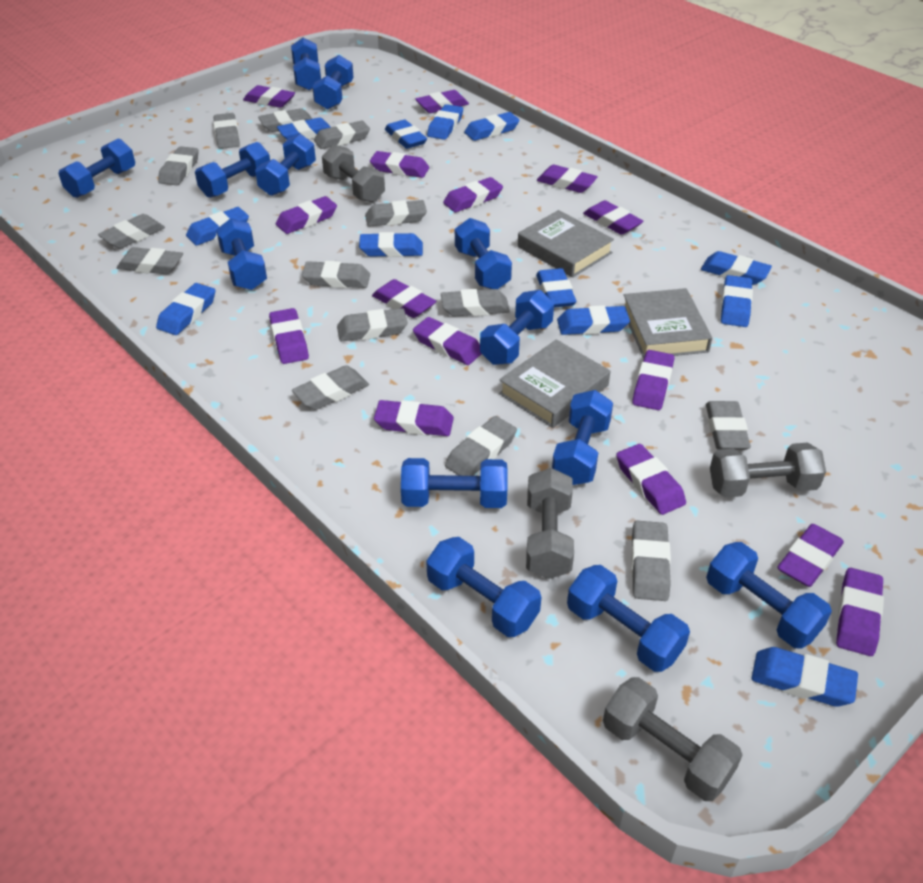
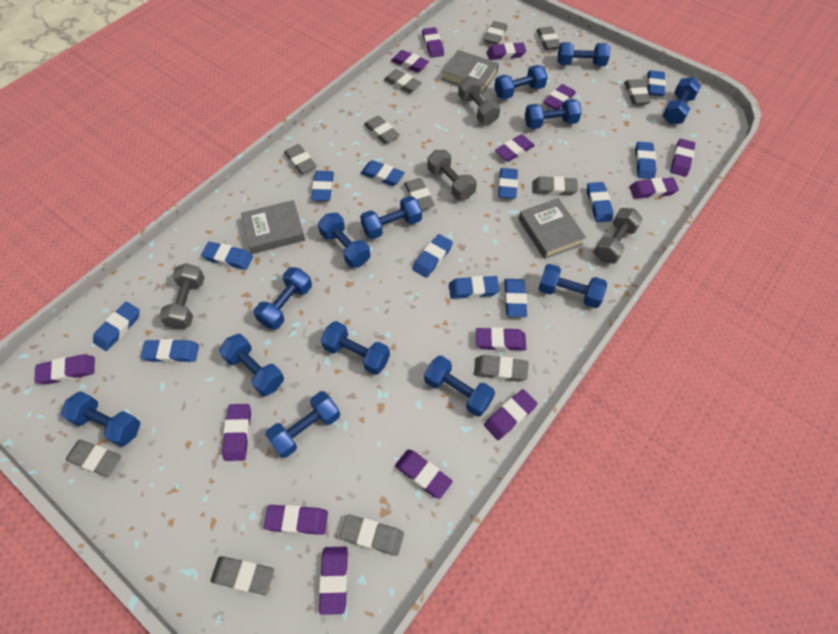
grey eraser: [98,214,165,249] [117,247,183,275] [158,146,199,185] [213,113,240,149] [258,108,312,132] [292,365,369,410] [302,261,370,288] [314,120,370,149] [337,308,408,342] [365,200,427,227] [441,289,510,317] [445,416,517,476] [631,521,671,601] [706,401,751,450] = 14 -> [66,440,121,477] [210,556,274,595] [284,144,317,174] [340,515,404,556] [364,116,400,144] [384,69,422,93] [404,178,435,210] [474,355,529,382] [484,21,508,45] [532,176,578,196] [537,27,560,50] [624,79,651,105] = 12
purple eraser: [243,85,295,108] [269,308,309,364] [276,196,337,234] [370,151,429,178] [372,279,436,318] [374,400,454,436] [413,317,482,365] [415,90,469,113] [443,177,503,212] [537,165,598,193] [583,200,644,235] [616,444,686,515] [632,350,674,410] [777,524,844,587] [836,568,884,656] = 15 -> [35,354,95,384] [222,404,251,461] [264,505,328,535] [319,547,348,615] [391,50,429,73] [395,449,453,499] [422,27,444,58] [476,327,526,351] [484,389,537,440] [487,42,526,60] [495,134,535,162] [543,84,576,110] [629,178,679,199] [670,139,695,177] = 14

